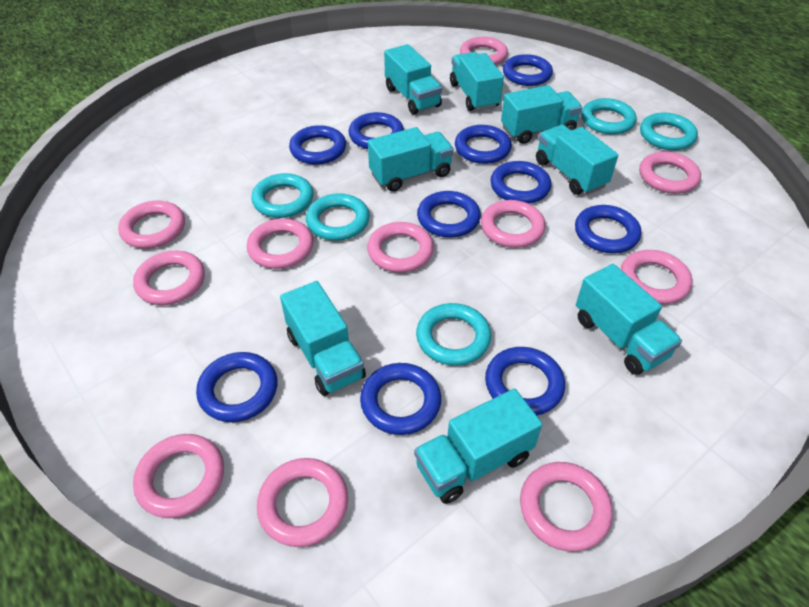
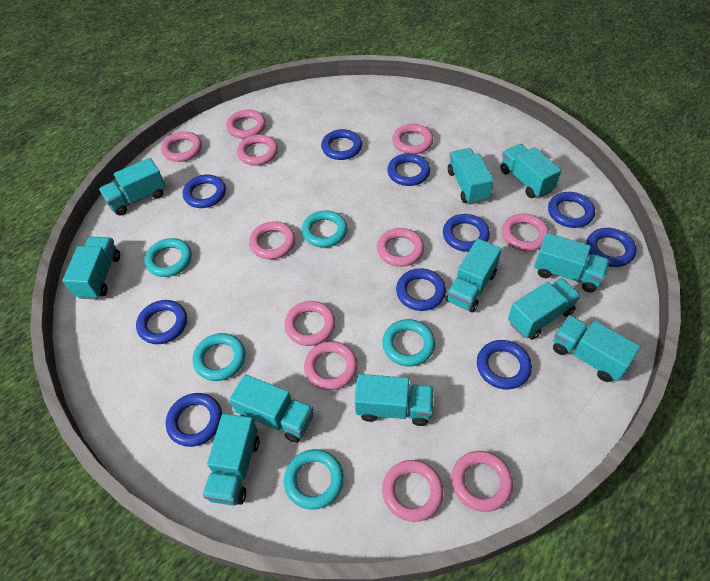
turquoise truck: [280,281,366,396] [368,127,454,192] [384,44,442,115] [414,389,542,504] [450,52,504,111] [501,85,582,144] [536,125,618,195] [576,264,682,375] = 8 -> [62,237,120,299] [99,158,166,215] [203,414,259,506] [230,374,314,443] [354,374,434,426] [446,238,502,312] [448,148,494,204] [500,144,561,198] [508,278,581,340] [534,233,610,293] [553,315,641,382] = 11

